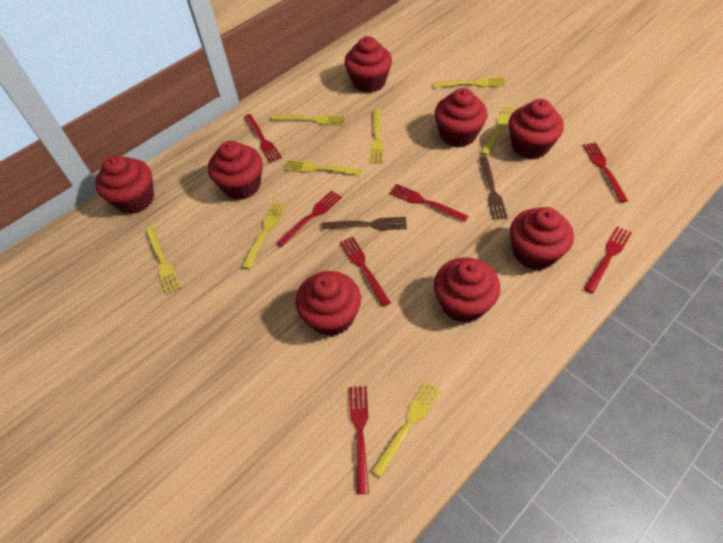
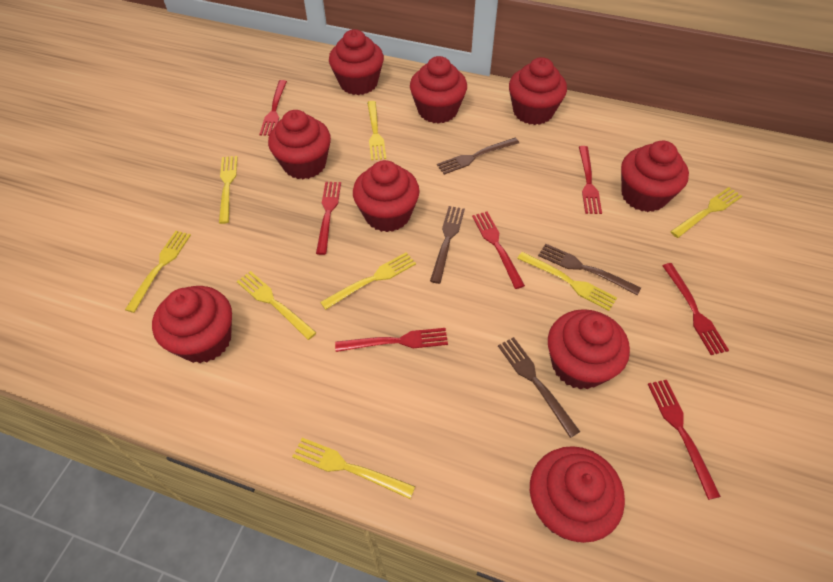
brown fork: [322,217,407,230] [479,156,508,220] = 2 -> [430,206,465,284] [437,138,519,175] [498,337,580,438] [538,243,641,295] = 4
red cupcake: [95,155,154,214] [208,141,263,200] [295,271,361,337] [344,36,392,93] [434,257,500,323] [435,88,488,147] [509,99,564,159] [510,207,574,270] = 8 -> [152,286,232,363] [268,110,331,179] [329,29,384,95] [353,160,420,232] [410,56,467,124] [509,57,567,125] [530,446,625,543] [548,309,630,390] [621,141,689,212] = 9

